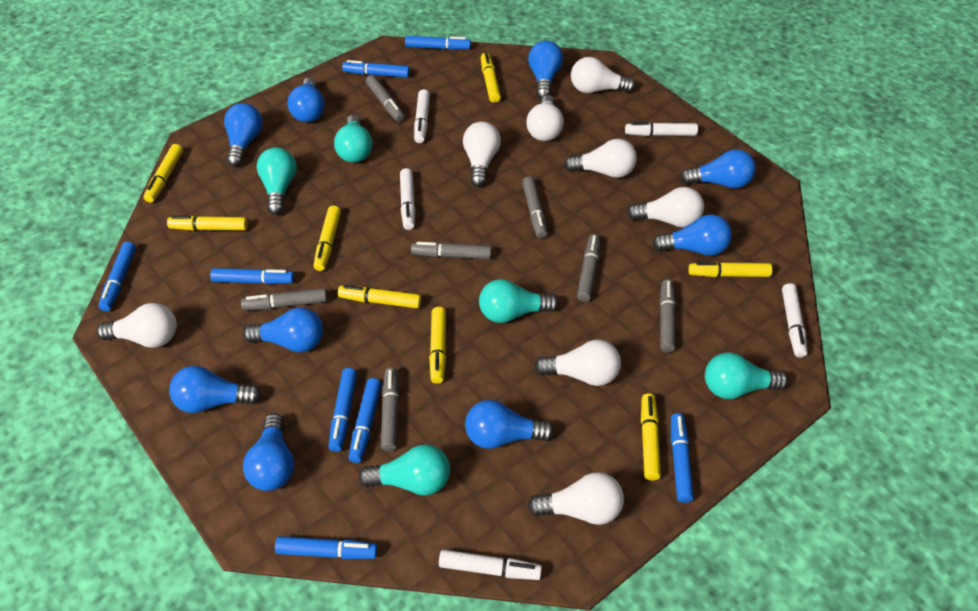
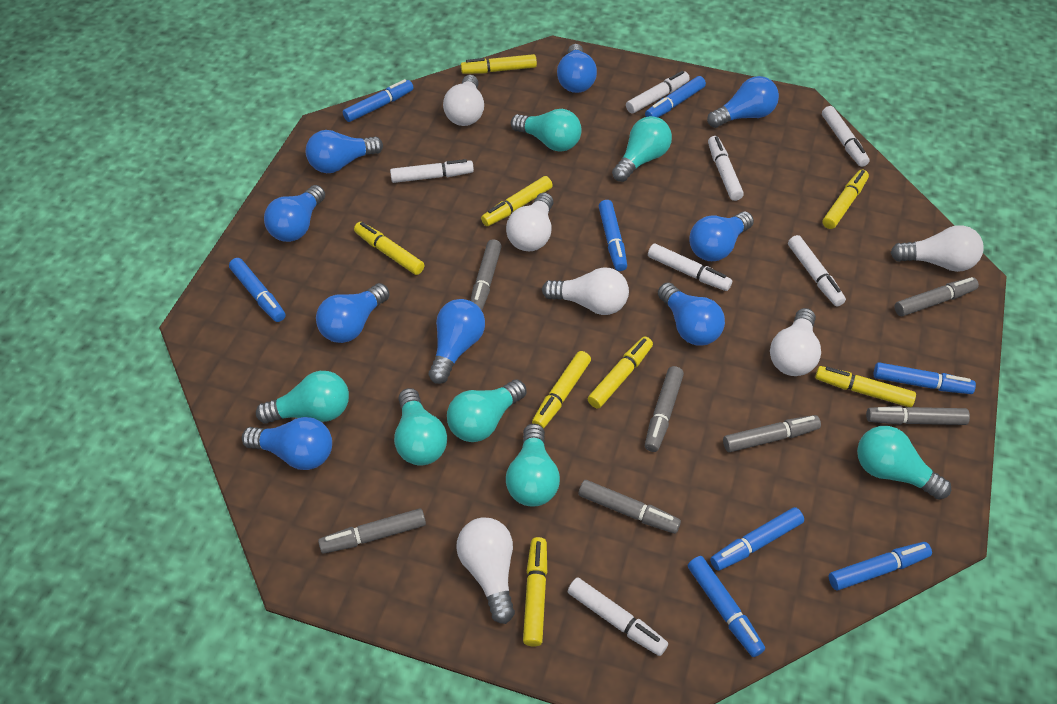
turquoise light bulb: [257,147,297,215] [334,115,372,163] [358,444,450,496] [479,279,559,323] [705,352,788,399] = 5 -> [256,371,349,424] [394,388,447,465] [447,379,527,442] [506,424,560,507] [511,109,582,152] [612,116,672,182] [857,426,951,500] = 7
white light bulb: [96,303,177,348] [463,122,501,187] [526,95,564,141] [528,472,624,525] [534,340,621,386] [564,139,637,178] [571,57,636,93] [627,187,704,228] = 8 -> [443,75,484,126] [456,517,515,624] [506,193,553,251] [542,267,629,315] [770,308,821,376] [891,225,984,272] = 6
white marker: [400,168,415,230] [414,89,430,143] [439,550,542,580] [625,122,698,136] [782,283,808,358] = 5 -> [390,159,474,183] [567,578,668,656] [626,71,690,114] [648,243,732,291] [708,136,744,201] [788,235,846,306] [822,106,869,167] = 7

